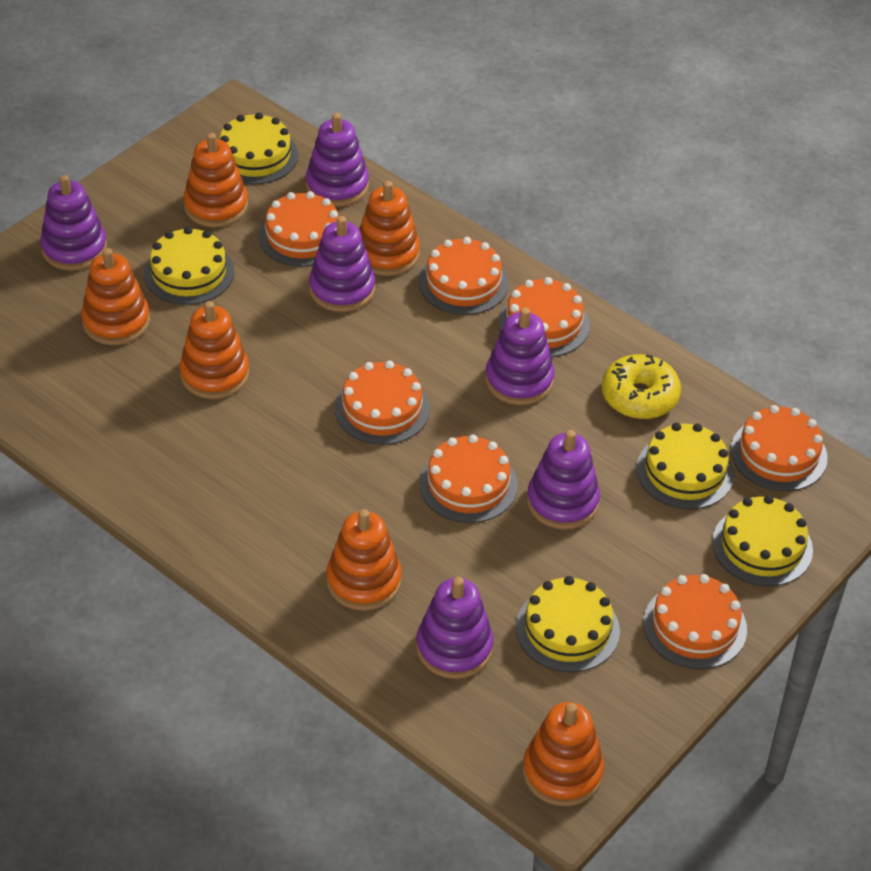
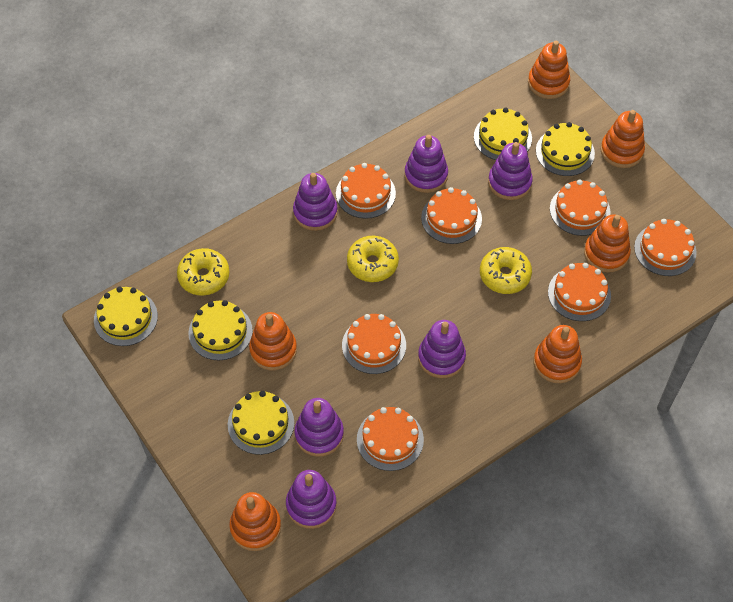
yellow donut: [602,354,681,419] = 1 -> [177,248,230,296] [347,236,399,282] [480,247,532,294] = 3

